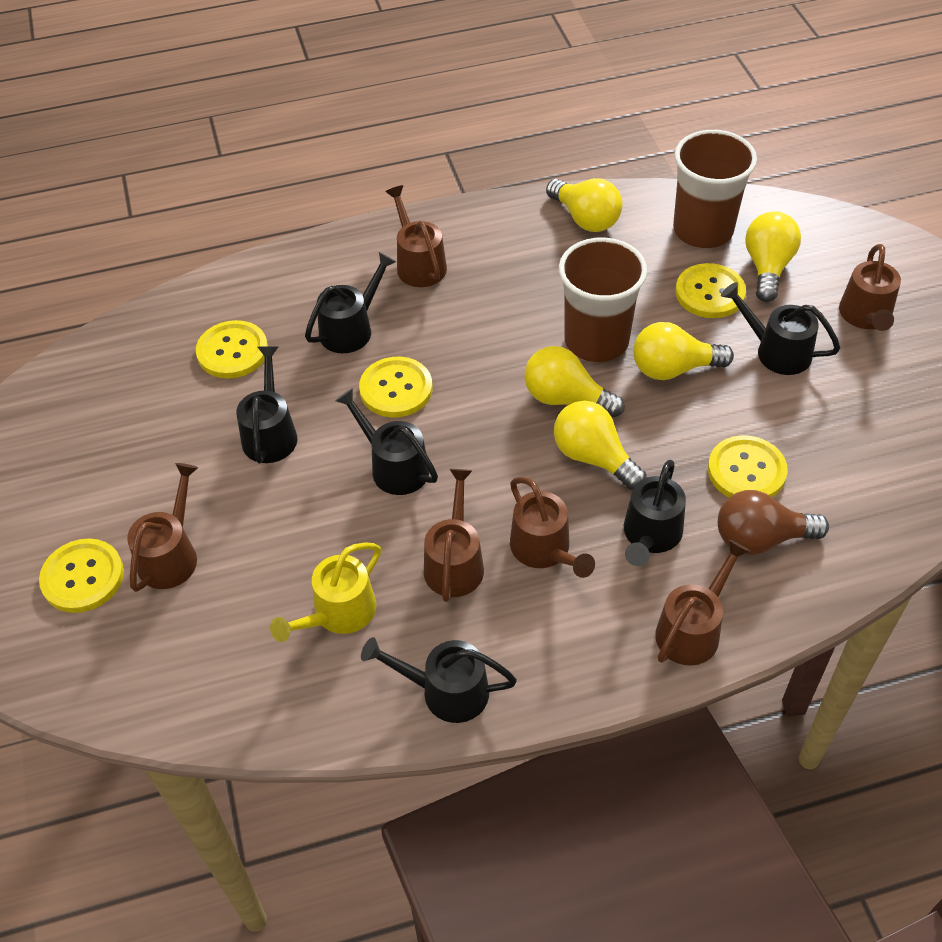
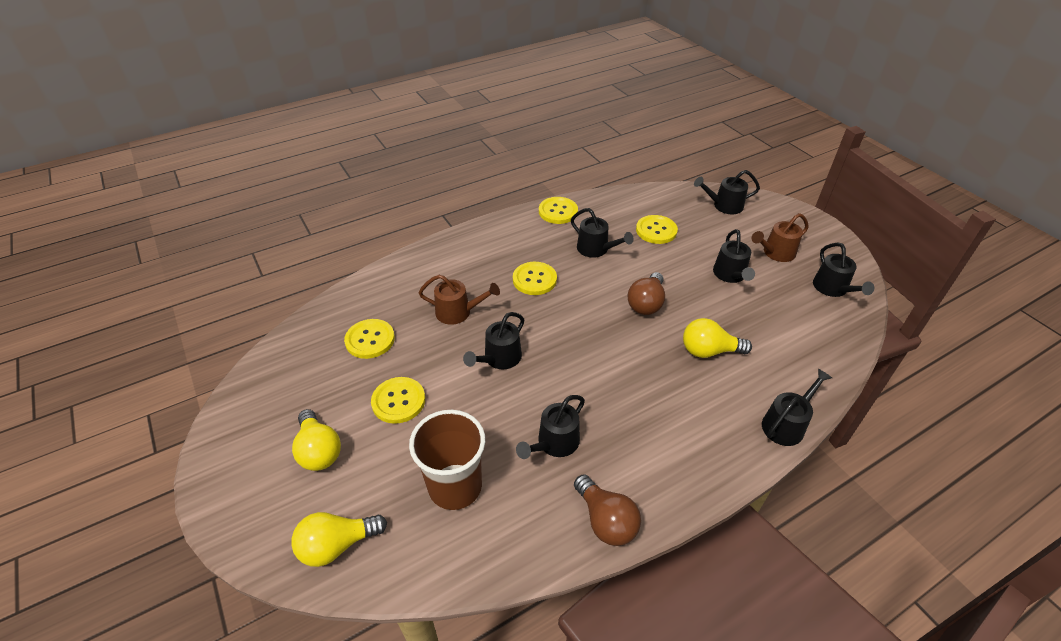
black watering can: [236,346,297,463] [305,252,396,353] [335,388,438,495] [361,637,517,723] [624,460,686,566] [721,282,840,375] = 6 -> [463,312,524,370] [516,395,585,459] [571,208,634,258] [694,170,760,214] [713,229,755,283] [762,369,832,446] [813,243,874,297] = 7
brown cup: [559,238,647,362] [673,130,757,248] = 2 -> [409,410,485,510] = 1
brown light bulb: [718,490,829,555] = 1 -> [574,474,641,546] [628,272,665,315] = 2
brown watering can: [127,463,198,592] [385,185,447,287] [424,469,484,602] [510,477,595,578] [655,539,750,666] [839,244,901,331] = 6 -> [419,275,500,325] [751,213,809,262] = 2
yellow light bulb: [524,346,625,418] [546,178,622,232] [554,400,647,490] [633,322,734,380] [745,211,801,302] = 5 -> [292,409,341,471] [292,512,387,567] [683,318,752,358] = 3
yellow watering can: [270,543,381,642] = 1 -> none = 0

